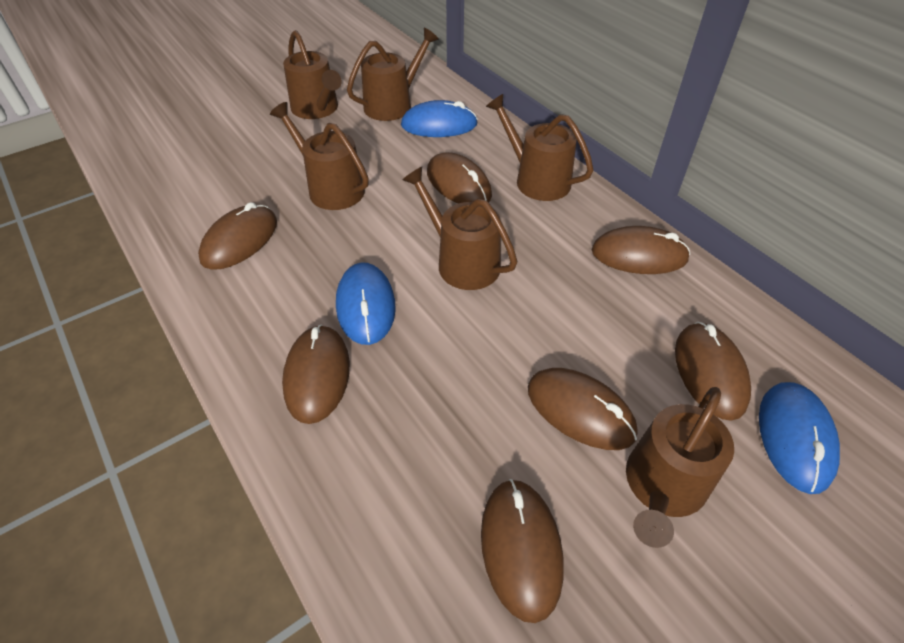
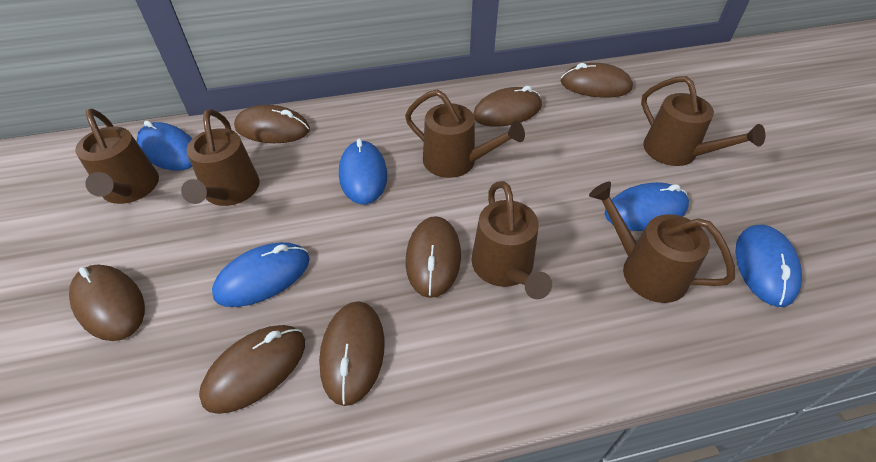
blue mouse: [336,262,396,345] [401,100,478,137] [759,382,840,494] = 3 -> [137,121,192,171] [212,242,310,307] [339,139,387,204] [605,182,689,231] [735,225,802,307] = 5

